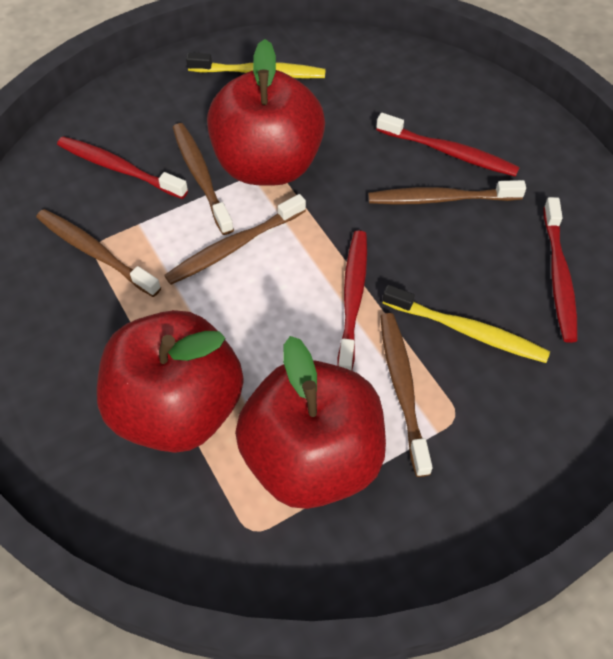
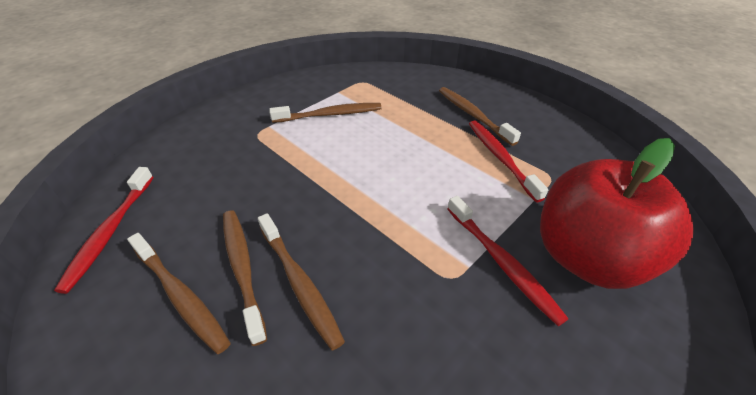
red apple: [97,310,243,453] [207,39,325,186] [235,336,386,509] = 3 -> [540,138,694,289] = 1
red toothbrush: [57,136,188,199] [337,231,367,371] [376,113,520,177] [543,197,578,343] = 4 -> [54,167,153,294] [447,196,569,326] [469,120,548,202] = 3
yellow toothbrush: [186,53,326,78] [383,285,550,363] = 2 -> none = 0

